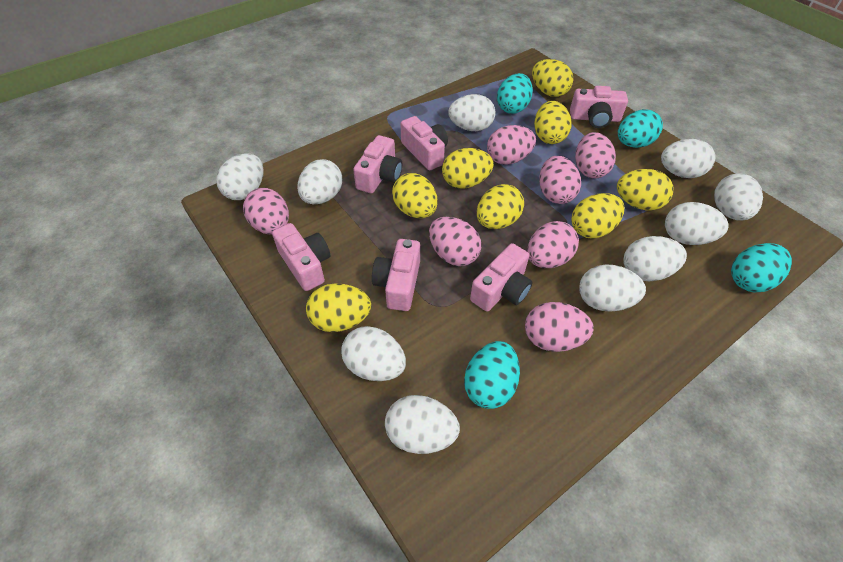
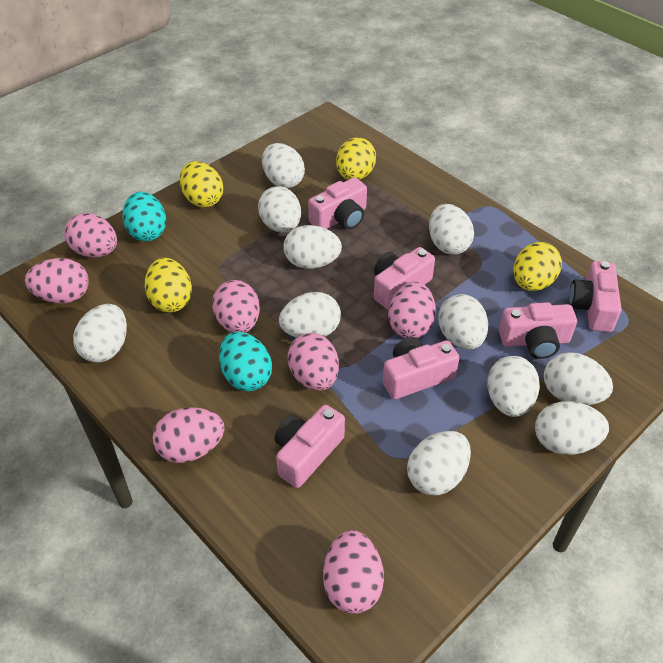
turquoise egg: [464,341,520,409] [497,73,533,114] [618,109,663,148] [731,243,792,292] = 4 -> [122,192,166,241] [219,332,272,391] = 2
white egg: [216,153,264,200] [297,159,342,204] [341,326,406,381] [385,395,460,454] [448,94,495,131] [579,264,646,312] [623,236,687,281] [661,139,715,178] [665,202,729,245] [714,173,763,221] = 10 -> [73,304,127,363] [258,186,301,233] [262,143,305,188] [279,292,341,338] [284,225,342,269] [407,431,471,495] [429,204,474,255] [438,294,488,349] [487,356,540,417] [535,401,609,455] [544,352,613,405] = 11
yellow egg: [306,283,371,332] [392,173,438,218] [442,148,494,188] [477,184,524,229] [532,59,573,97] [534,101,572,144] [571,193,624,238] [617,169,673,210] = 8 -> [145,258,192,313] [180,161,223,208] [336,138,376,180] [513,242,562,291] = 4

